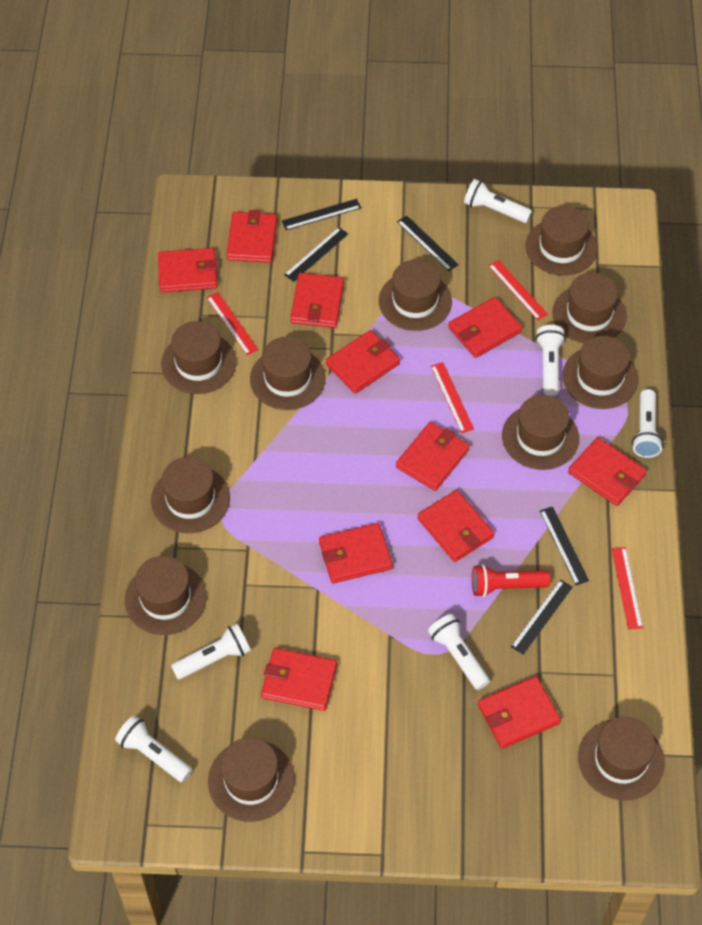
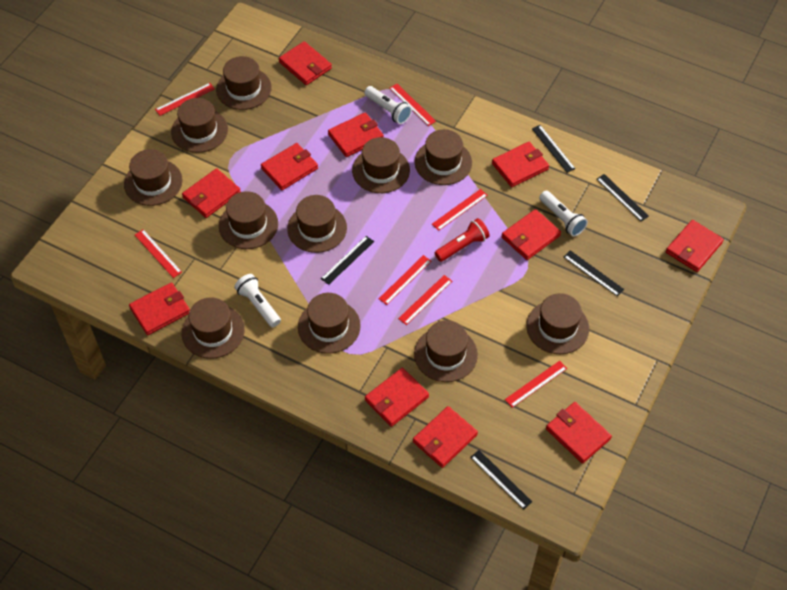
red ruler: [206,292,259,355] [431,362,474,433] [488,260,548,320] [611,547,643,630] = 4 -> [135,229,182,278] [155,83,215,116] [379,255,431,305] [389,84,436,126] [398,275,452,325] [432,189,488,231] [505,361,567,408] = 7
white flashlight: [115,715,192,782] [171,624,251,679] [428,614,490,690] [464,179,532,223] [536,325,566,396] [632,389,663,458] = 6 -> [234,274,281,327] [364,86,412,124] [539,191,588,237] = 3

